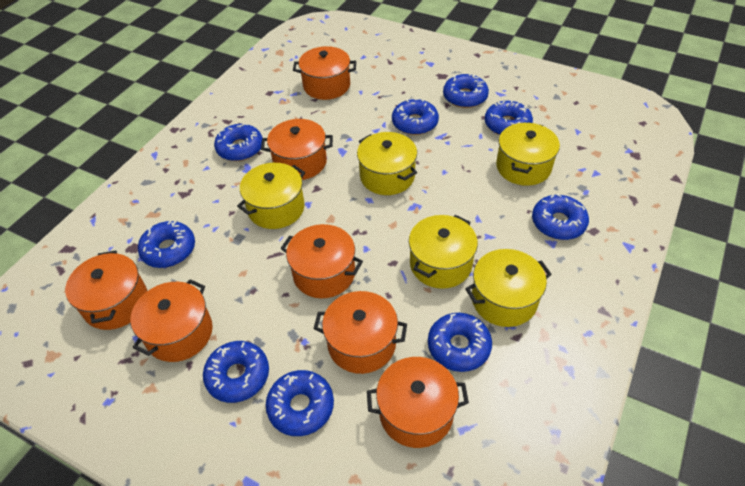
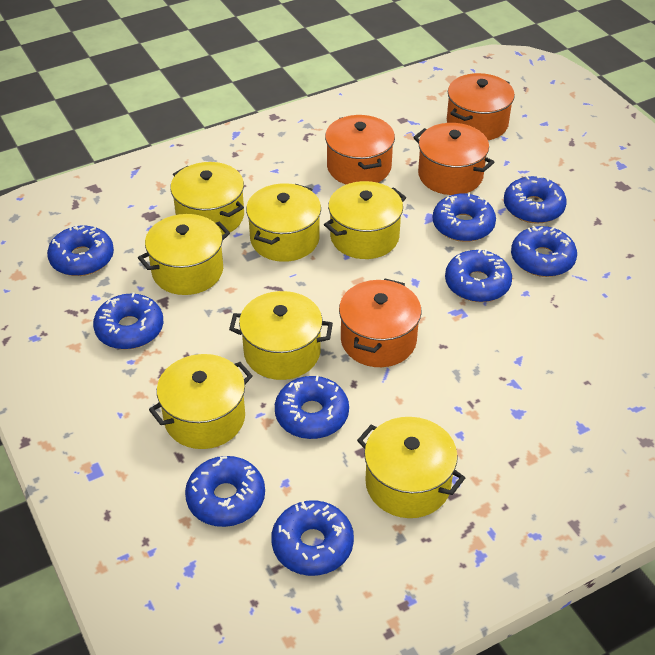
orange pot: [65,250,147,330] [131,279,213,362] [261,119,333,180] [280,224,363,298] [293,46,356,100] [313,291,407,374] [367,357,469,448] = 7 -> [325,115,395,185] [339,278,421,367] [413,123,494,195] [447,73,515,140] = 4
yellow pot: [237,163,305,229] [357,132,417,195] [409,215,478,289] [465,249,552,327] [496,122,560,186] = 5 -> [138,214,230,295] [149,354,253,449] [170,162,244,235] [229,291,333,380] [246,183,321,262] [324,181,406,259] [357,417,465,518] = 7

